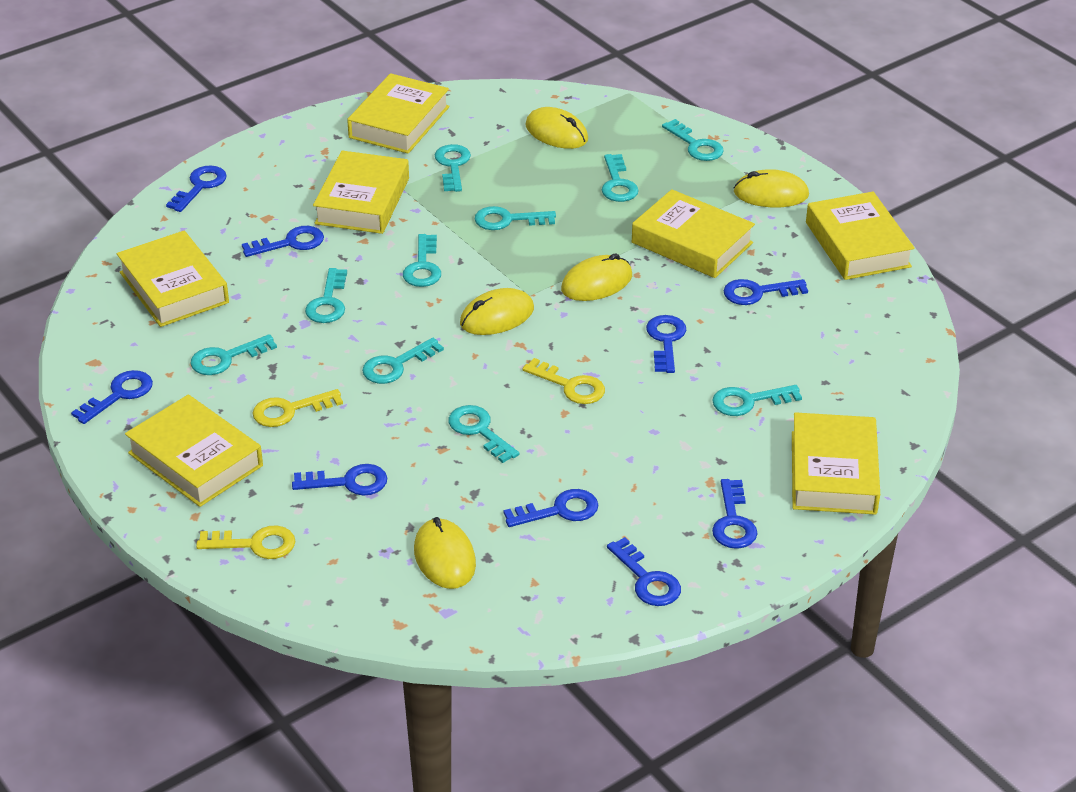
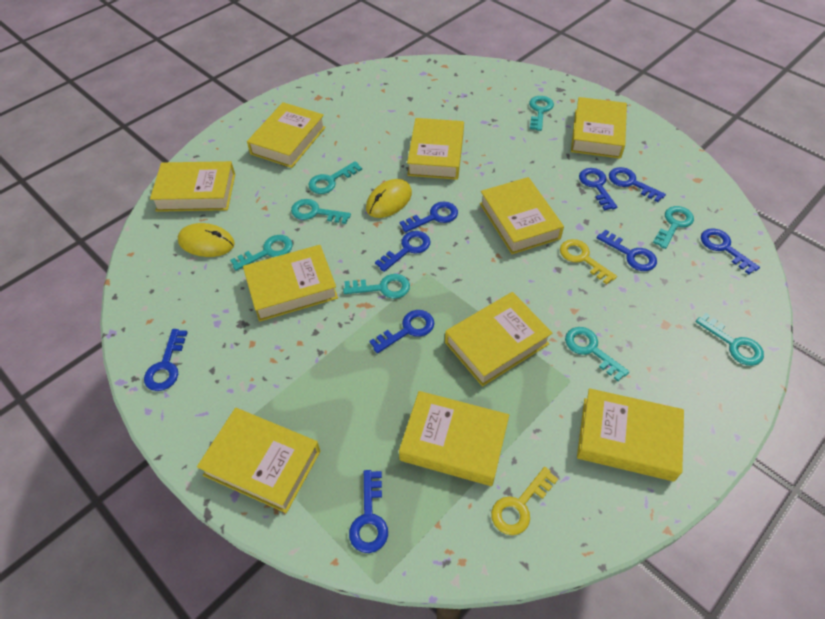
turquoise key: [190,334,277,375] [305,268,347,323] [362,338,444,384] [403,234,441,287] [435,144,471,192] [448,405,519,463] [475,206,556,230] [602,154,639,202] [662,119,724,161] [712,385,802,416] = 10 -> [230,235,293,271] [291,199,351,224] [308,161,362,194] [343,274,410,299] [529,96,554,131] [565,327,629,381] [653,206,694,249] [696,313,764,366] = 8
yellow book: [117,231,229,327] [125,395,263,507] [313,151,409,234] [347,73,449,154] [632,189,755,278] [792,412,880,515] [806,192,915,280] = 7 -> [150,161,235,212] [197,408,320,513] [243,245,338,322] [247,102,326,168] [399,391,509,486] [407,118,464,180] [445,292,553,386] [480,177,564,254] [571,97,627,159] [577,388,684,481] = 10
yellow key: [196,526,295,559] [252,389,343,427] [522,358,605,404] = 3 -> [491,467,558,535] [560,239,617,284] = 2
yellow mouse: [414,517,476,589] [460,288,534,335] [525,107,588,149] [561,254,632,301] [734,169,809,207] = 5 -> [178,223,235,257] [366,179,412,218] = 2

